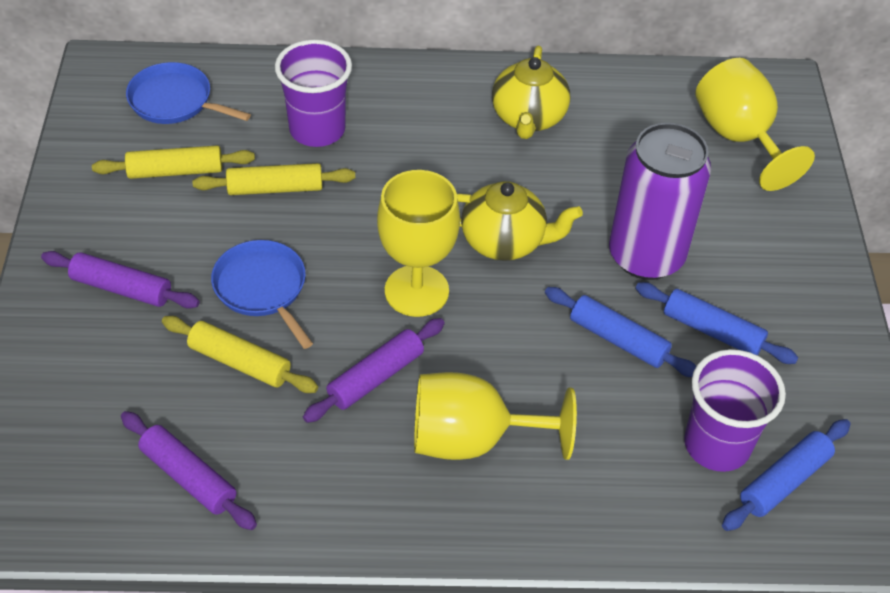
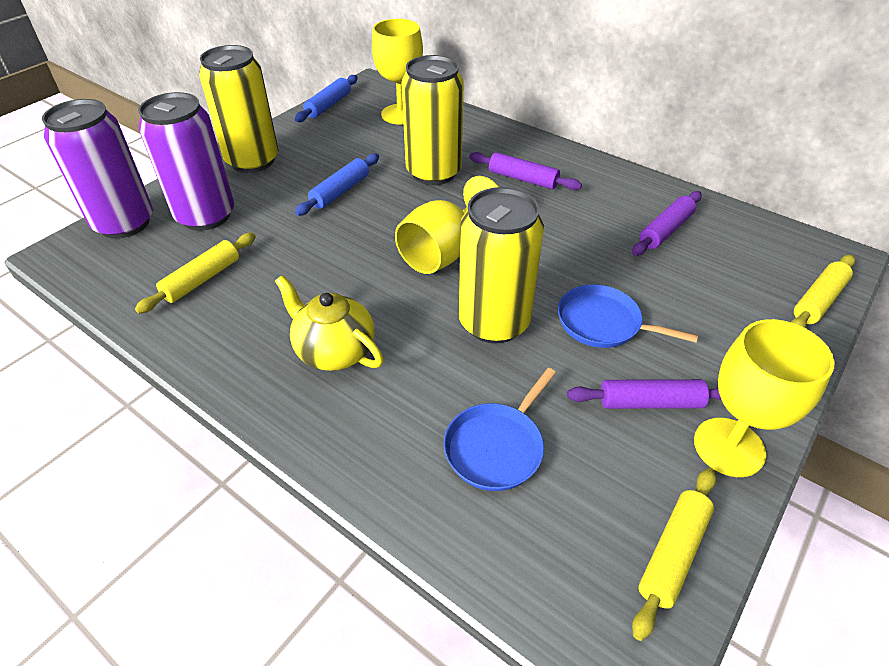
blue rolling pin: [545,287,696,377] [635,282,799,364] [722,419,851,531] = 3 -> [295,75,358,122] [295,153,379,216] = 2
purple can: [609,123,711,280] = 1 -> [42,99,153,239] [138,92,234,231] = 2
purple cup: [275,40,352,147] [684,349,786,472] = 2 -> none = 0
yellow can: none = 0 -> [199,45,279,173] [401,55,464,185] [458,187,544,344] = 3
yellow teapot: [457,181,583,261] [492,46,570,139] = 2 -> [275,275,384,371] = 1

